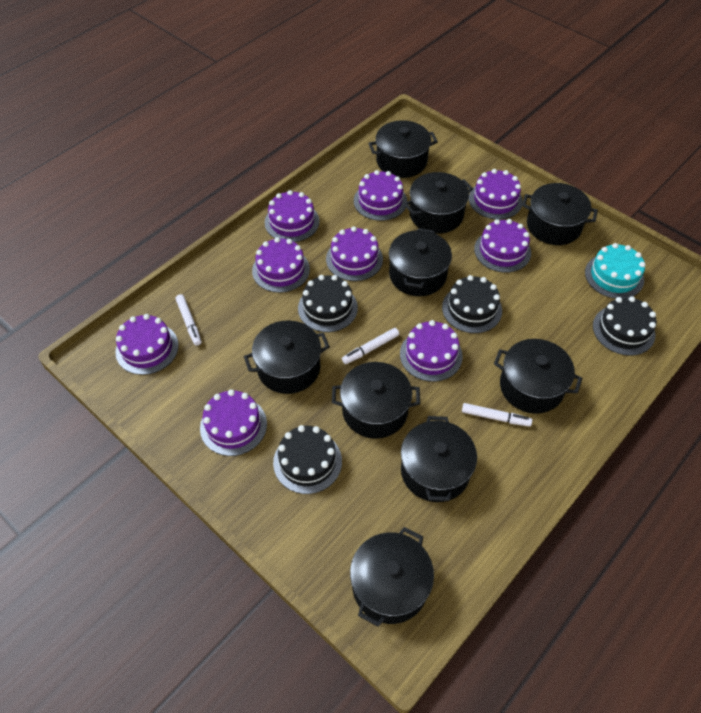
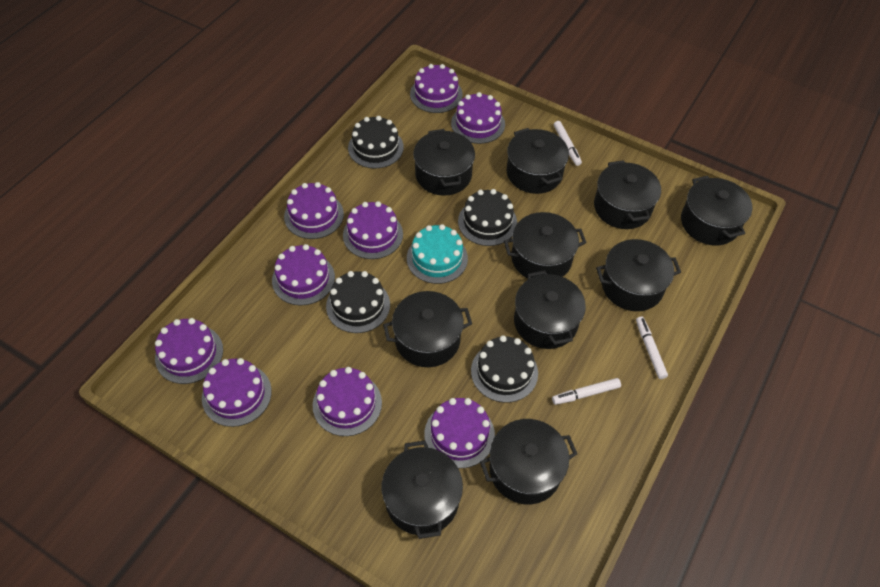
black pot: [244,320,330,394] [332,362,420,439] [350,527,434,627] [368,120,438,178] [389,228,452,296] [401,416,477,502] [404,172,473,234] [494,339,582,414] [522,183,598,245] = 9 -> [381,441,463,539] [383,291,472,367] [413,129,475,196] [480,419,577,504] [504,212,587,279] [507,128,569,194] [514,270,586,349] [594,160,661,229] [596,239,681,311] [681,175,752,245] = 10

